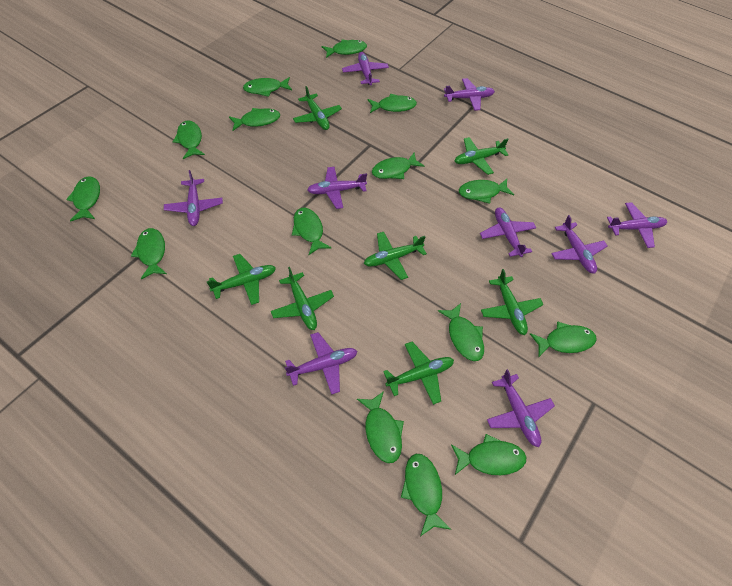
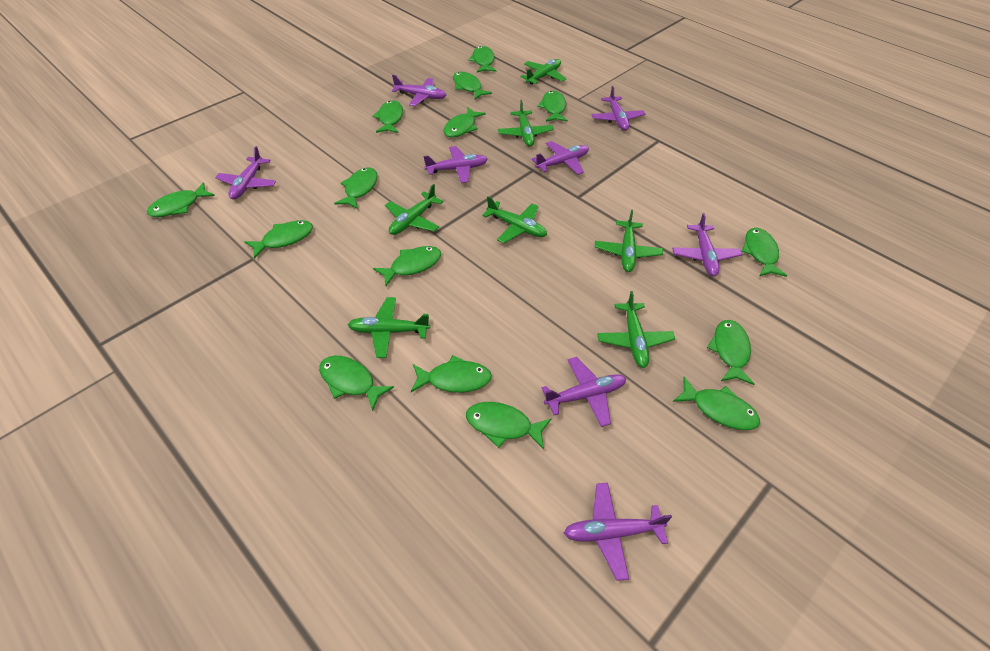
purple plane: [164,170,223,226] [285,332,357,395] [307,167,367,209] [342,52,389,85] [444,78,495,111] [480,208,536,257] [487,369,555,447] [551,215,607,273] [607,202,667,248] = 9 -> [215,146,276,199] [392,75,446,106] [423,146,488,183] [532,141,589,175] [542,357,626,427] [564,483,672,581] [592,86,646,131] [672,213,742,276] = 8

